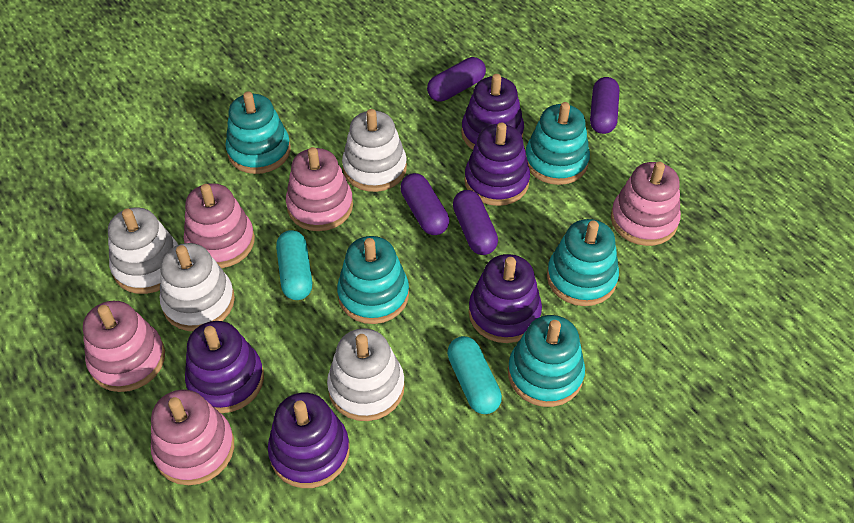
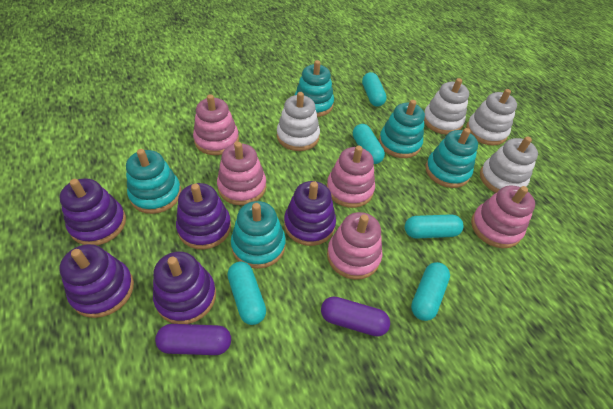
purple capsule: [400,173,449,235] [427,57,486,102] [453,190,498,255] [590,77,619,134] = 4 -> [155,324,231,355] [321,296,390,337] = 2
turquoise capsule: [276,230,312,300] [447,336,502,414] = 2 -> [227,261,266,325] [353,124,385,164] [362,72,387,107] [405,214,463,239] [411,262,450,321] = 5

